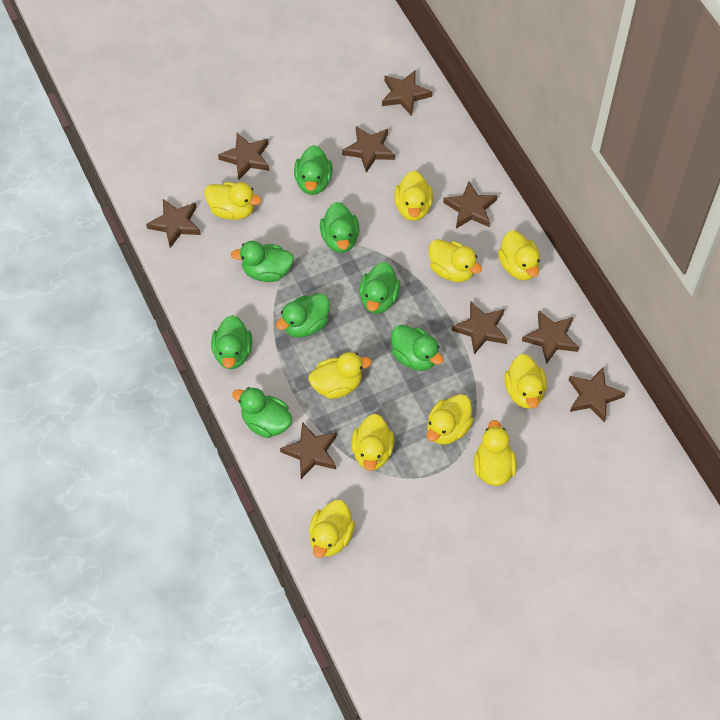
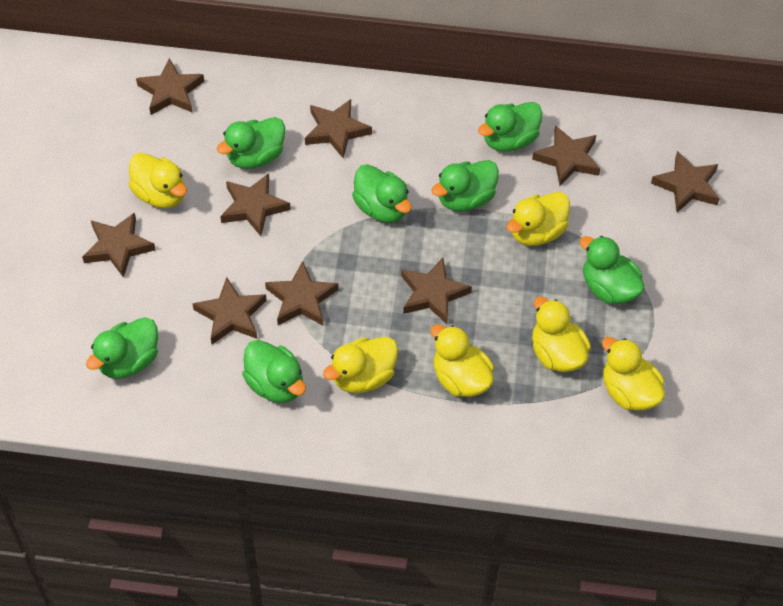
green duck: [211,315,252,369] [231,241,294,282] [232,387,292,438] [276,294,330,338] [294,145,332,195] [320,202,359,253] [359,262,400,314] [391,325,443,371] = 8 -> [86,317,158,379] [217,117,285,169] [242,340,306,403] [352,164,411,223] [431,160,499,211] [478,102,542,152] [580,236,645,304] = 7
yellow duck: [204,182,261,220] [309,352,372,399] [309,500,355,558] [352,414,394,471] [394,171,433,221] [427,394,474,445] [429,239,482,282] [474,420,517,486] [498,230,540,281] [504,354,547,409] = 10 -> [128,153,187,208] [323,337,398,393] [430,324,494,397] [506,192,570,246] [532,296,591,372] [602,337,665,411] = 6

